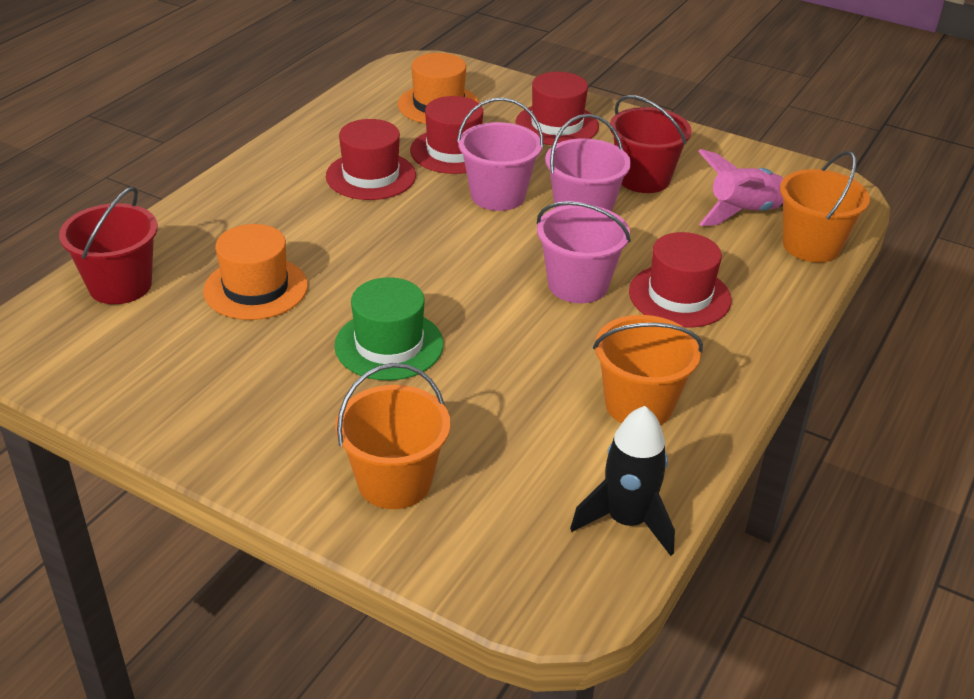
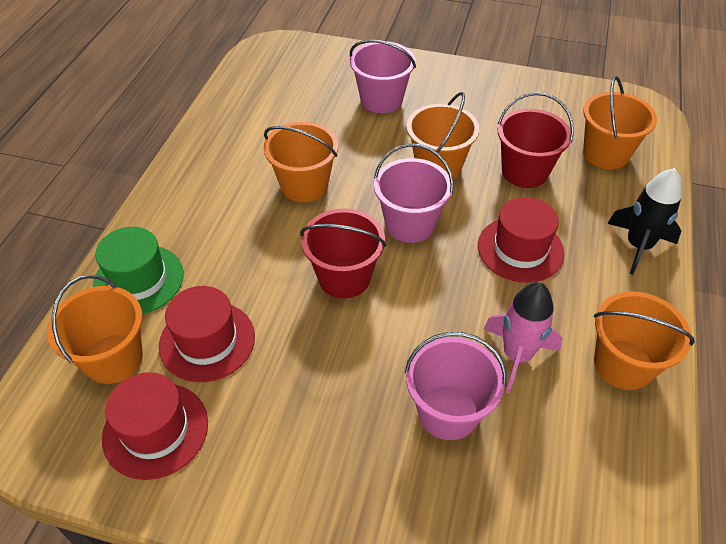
orange bucket: [335,363,450,509] [593,315,703,425] [780,151,870,263] = 3 -> [47,275,143,384] [264,122,338,202] [406,92,479,179] [583,76,657,169] [594,291,695,390] = 5
orange hat: [203,224,308,320] [398,53,480,124] = 2 -> none = 0
red hat: [326,119,416,200] [410,96,483,174] [515,72,599,145] [629,232,731,327] = 4 -> [102,372,208,480] [159,286,255,382] [478,197,565,283] = 3

